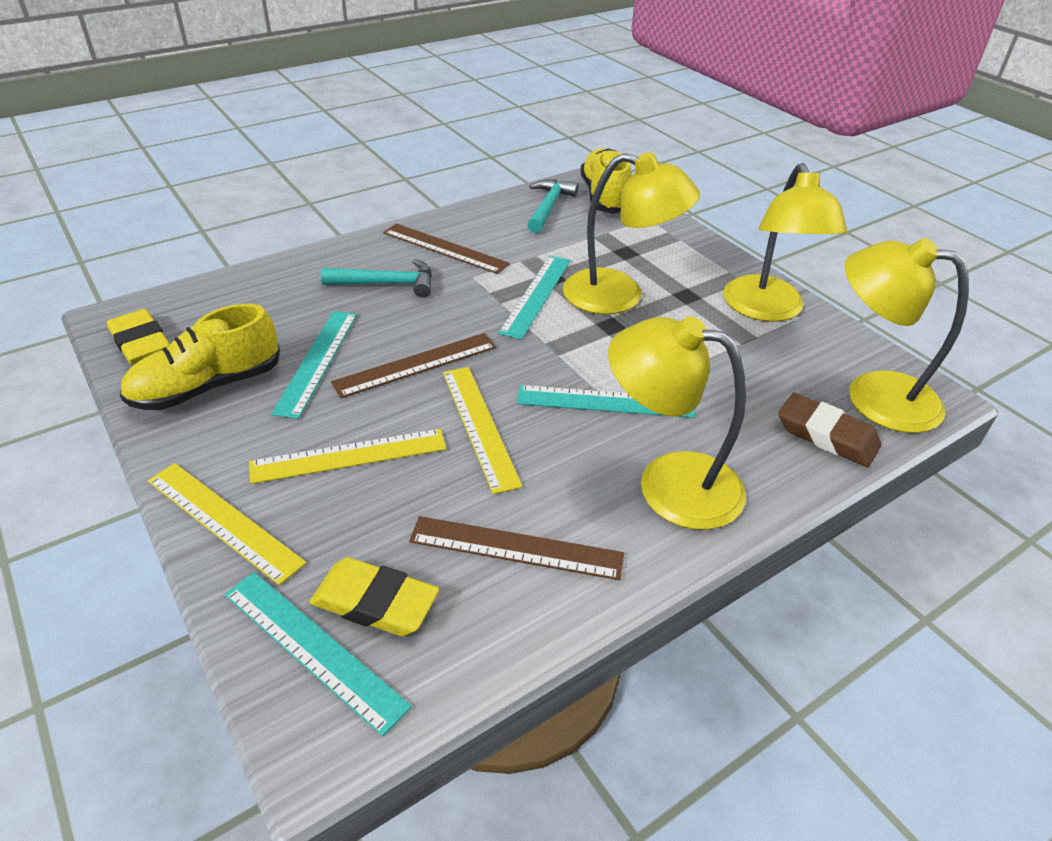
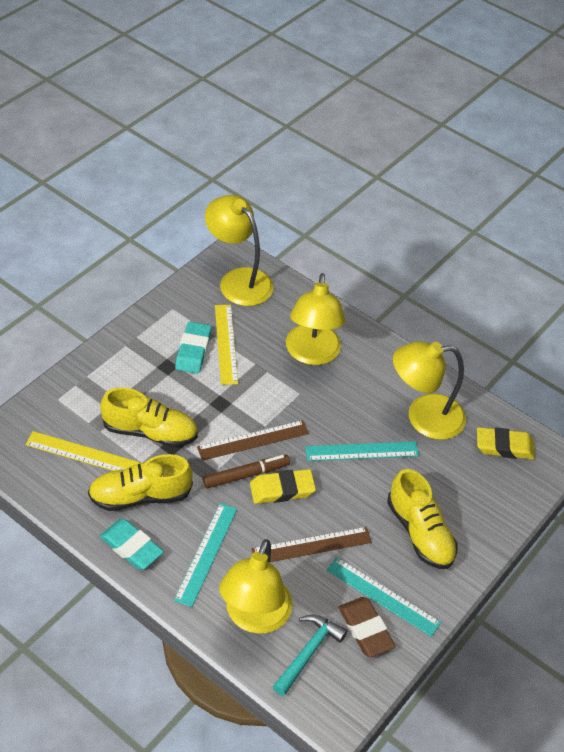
brown marker: none = 0 -> [203,455,290,489] = 1
brown ruler: [331,333,496,398] [383,223,510,274] [409,516,624,580] = 3 -> [197,420,309,461] [251,527,372,562] = 2
turquoise eraser: none = 0 -> [100,519,164,570] [175,322,212,374] = 2
turquoise hammer: [321,259,432,298] [527,179,579,233] = 2 -> [273,615,347,696] = 1
turquoise ruler: [225,572,412,736] [271,311,357,419] [498,255,571,340] [517,385,695,418] = 4 -> [174,503,237,607] [305,441,419,461] [326,557,441,637] = 3
yellow ruler: [148,463,306,585] [249,429,446,484] [443,367,523,494] = 3 -> [25,431,140,471] [215,305,238,385] = 2
yellow shoe: [120,304,280,410] [580,148,631,214] = 2 -> [88,454,193,511] [100,387,198,448] [387,469,457,569] = 3

